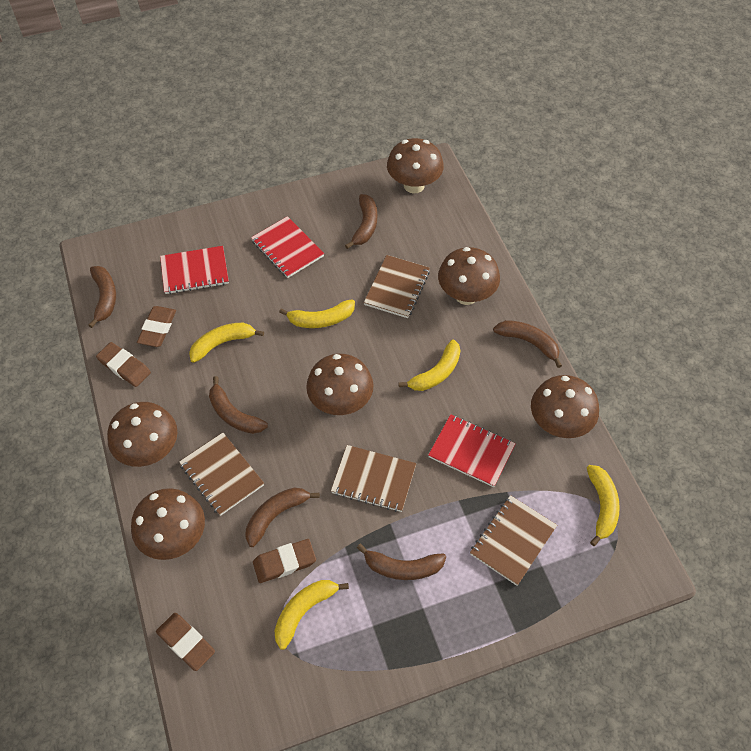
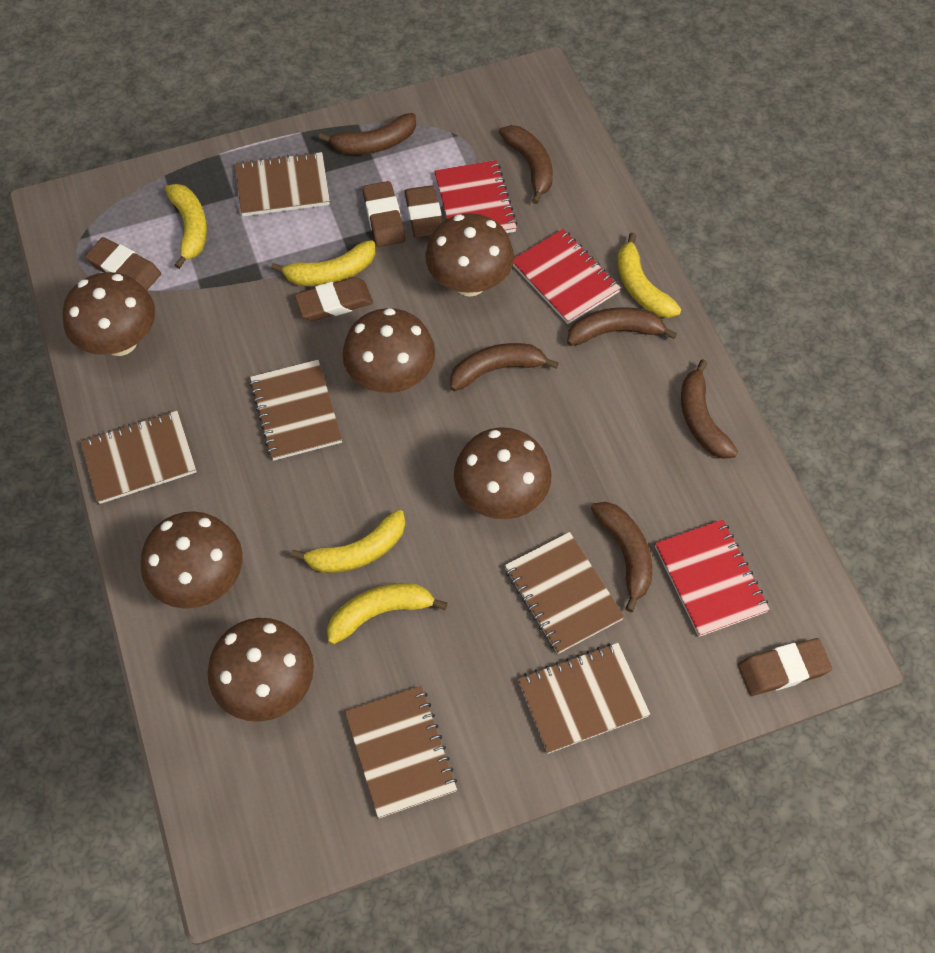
brown eraser: [96,342,151,387] [137,306,176,347] [156,613,215,671] [253,539,316,583] = 4 -> [85,237,161,291] [295,277,373,321] [363,181,405,247] [404,185,442,238] [738,638,832,696] = 5
brown notebook: [179,433,264,516] [331,445,416,512] [364,255,430,318] [470,495,557,586] = 4 -> [81,411,197,504] [235,151,330,217] [249,360,342,461] [345,686,457,818] [504,532,625,654] [518,643,651,754] = 6

